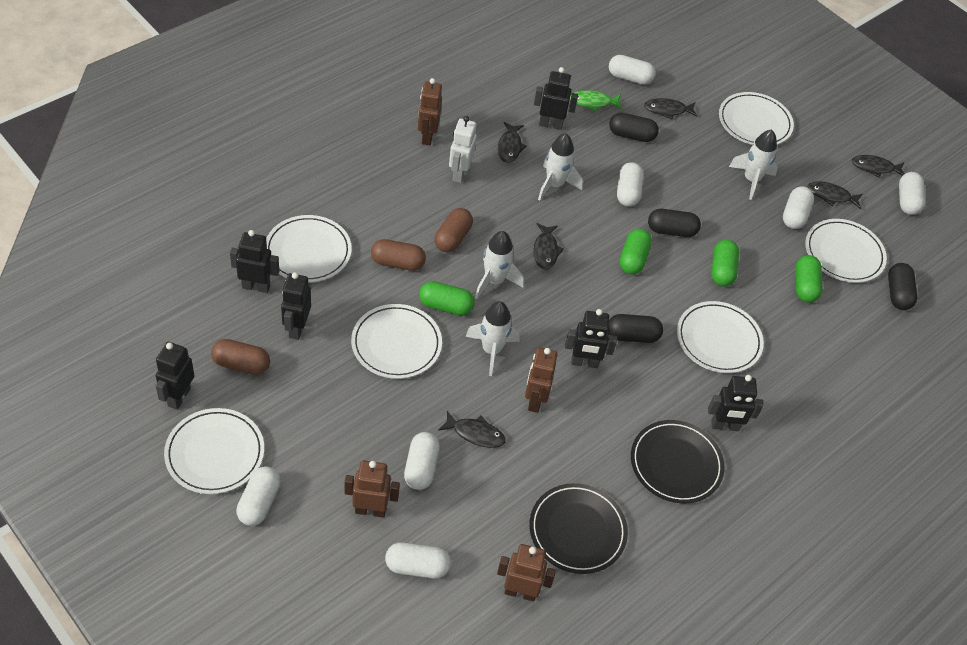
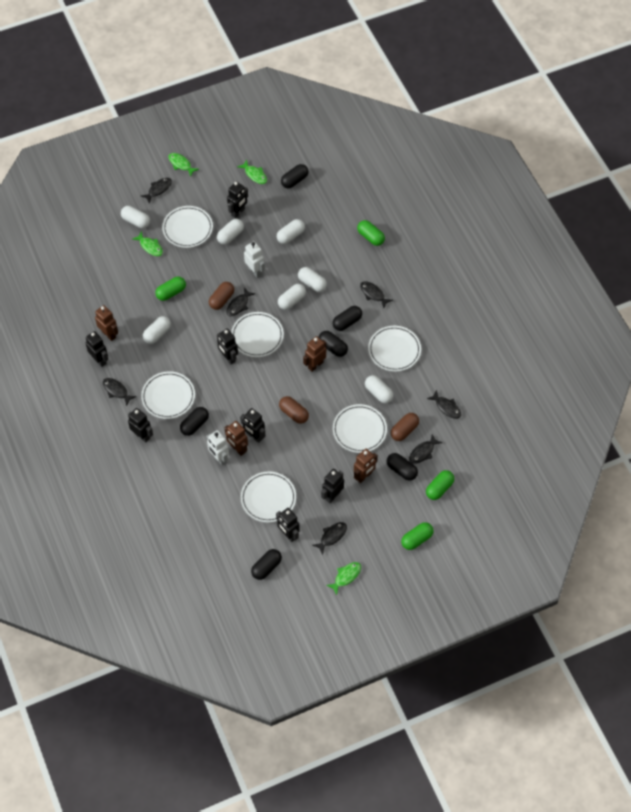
black capsule: [609,113,659,142] [609,314,663,343] [648,209,701,237] [888,263,918,310] = 4 -> [180,407,209,436] [251,549,282,580] [281,164,308,188] [319,331,348,357] [333,306,362,331] [387,453,418,481] = 6
black fish: [438,411,506,448] [498,122,527,163] [533,223,564,269] [644,98,698,119] [807,181,863,209] [852,155,904,177] = 6 -> [103,378,136,406] [141,178,172,204] [226,287,255,316] [313,522,347,554] [360,282,393,308] [409,435,442,464] [427,390,461,419] = 7
black plate: [529,483,628,574] [631,420,725,504] = 2 -> none = 0
black robot: [156,342,194,410] [230,230,279,293] [281,272,311,340] [534,67,578,130] [565,309,617,368] [708,375,763,431] = 6 -> [86,331,108,367] [128,408,153,443] [217,329,238,364] [227,182,248,218] [240,408,266,443] [276,508,300,542] [321,469,344,503] = 7
green fish: [570,90,622,111] = 1 -> [132,231,163,256] [168,153,199,177] [237,160,267,184] [326,562,361,595] = 4
white robot: [449,116,477,183] = 1 -> [206,430,229,465] [244,241,265,278] = 2
white rocket: [466,301,519,376] [475,231,524,299] [538,133,583,201] [729,129,778,200] = 4 -> none = 0

